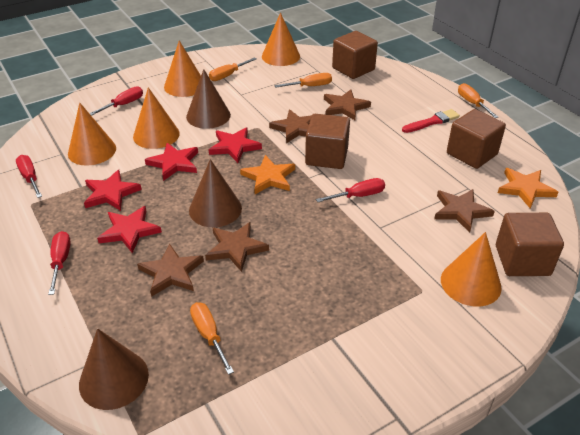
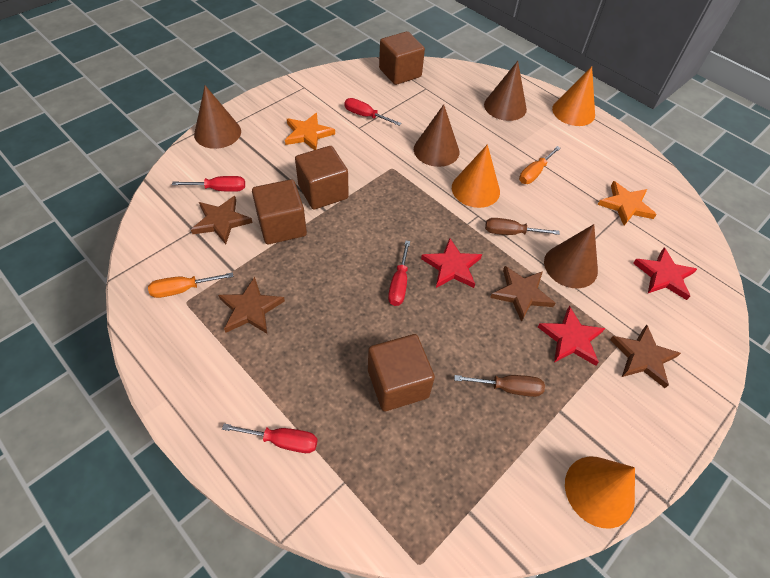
brown cone: [79,328,149,410] [186,69,231,129] [189,159,242,227] = 3 -> [194,85,241,149] [414,104,459,167] [484,61,527,121] [544,224,598,288] = 4
brown screwdriver: none = 0 -> [454,375,545,397] [485,218,560,235] = 2
brown star: [137,244,204,297] [205,222,269,272] [269,109,312,143] [324,89,371,120] [434,189,495,233] = 5 -> [191,196,253,244] [218,277,285,334] [490,266,555,322] [610,325,681,388] = 4
orange cone: [68,103,116,166] [133,87,180,149] [164,41,201,97] [262,13,300,66] [441,232,502,307] = 5 -> [452,144,500,208] [552,66,595,126] [565,457,635,528] = 3
orange screwdriver: [190,302,234,375] [209,57,256,81] [274,73,332,88] [458,83,498,118] = 4 -> [148,272,233,298] [519,146,561,184] = 2
red brush: [402,109,460,133] = 1 -> none = 0
red star: [84,170,142,211] [97,206,162,253] [145,143,198,181] [209,127,262,163] = 4 -> [421,238,482,288] [538,306,605,366] [633,247,697,300] = 3

